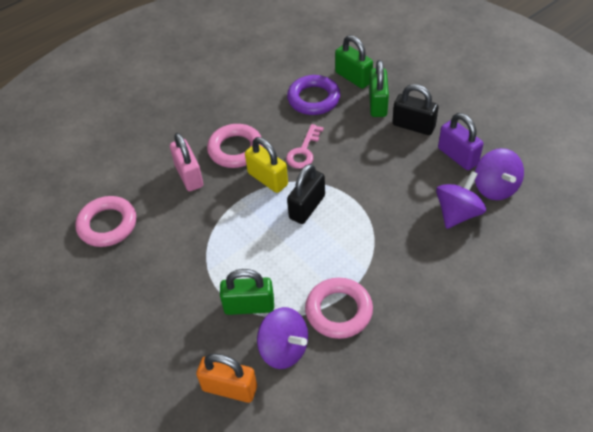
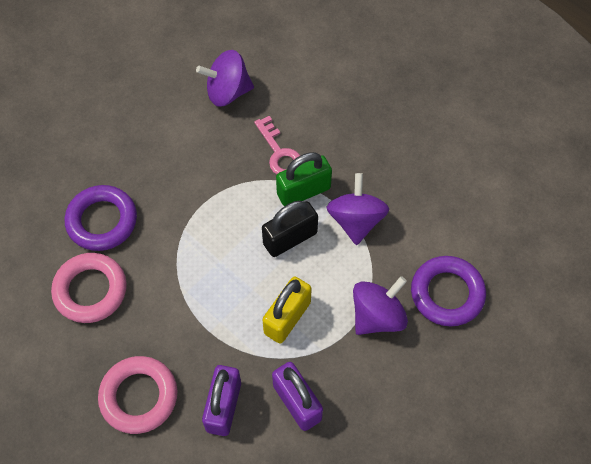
black padlock: [287,164,325,224] [392,84,439,135] = 2 -> [262,201,318,257] = 1
green padlock: [220,269,274,315] [335,35,373,89] [369,60,389,117] = 3 -> [276,152,332,206] = 1
orange padlock: [196,353,257,403] = 1 -> none = 0
pink padlock: [170,133,203,191] = 1 -> none = 0
pink ring: [75,196,136,247] [207,124,263,168] [305,278,373,339] = 3 -> [51,253,127,323] [98,356,177,434] = 2
purple padlock: [438,113,483,171] = 1 -> [202,365,241,436] [272,362,323,431] = 2
purple ring: [287,75,340,115] = 1 -> [65,185,137,251] [411,256,486,326] = 2

